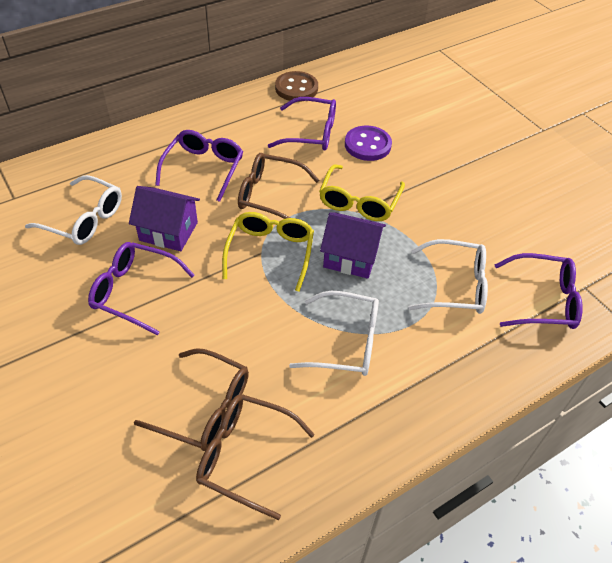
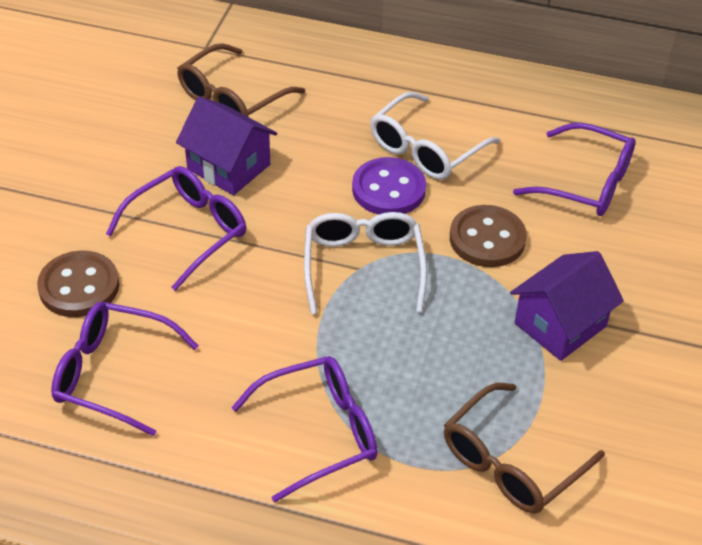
brown button: [275,71,318,102] = 1 -> [37,250,119,317] [450,205,527,267] = 2
brown glasses: [134,348,249,451] [196,394,315,520] [238,153,320,219] = 3 -> [177,43,305,117] [444,383,605,514] = 2
white glasses: [25,175,122,245] [289,291,379,376] [408,239,488,314] = 3 -> [304,212,427,314] [370,92,501,180] = 2
yellow glasses: [222,212,314,292] [319,164,405,221] = 2 -> none = 0

